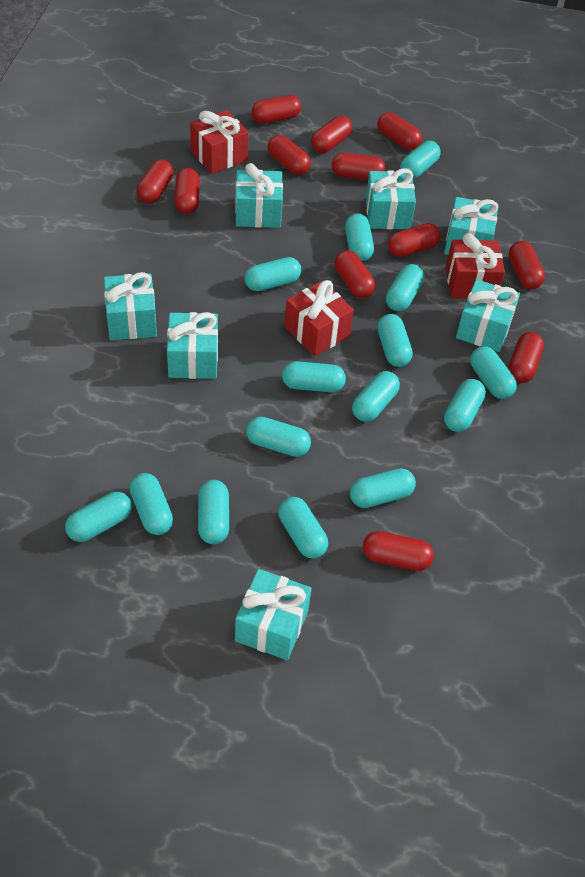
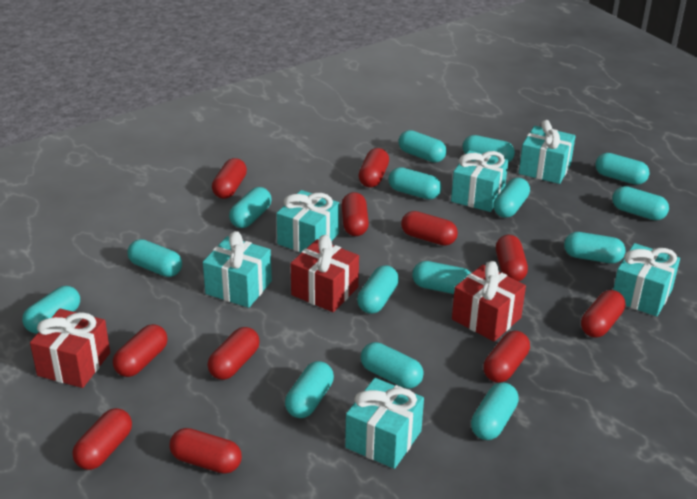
red capsule: [137,159,174,203] [174,168,200,214] [251,95,301,124] [268,135,311,175] [311,116,352,153] [332,153,386,180] [334,250,375,298] [363,531,434,571] [377,112,422,150] [388,223,441,257] [508,332,544,383] [509,241,545,289] = 12 -> [72,408,132,470] [113,324,168,377] [170,428,242,474] [207,327,260,380] [212,158,247,199] [342,192,369,236] [358,148,389,187] [401,211,458,246] [483,331,530,383] [496,235,528,281] [581,290,625,338] = 11
turquoise gift: [104,272,157,340] [167,312,218,379] [235,163,283,228] [235,569,312,660] [366,169,416,229] [444,197,498,255] [456,279,520,352] = 7 -> [203,231,272,308] [276,190,339,252] [345,378,424,469] [451,150,508,212] [519,120,575,184] [613,243,680,316] = 6

